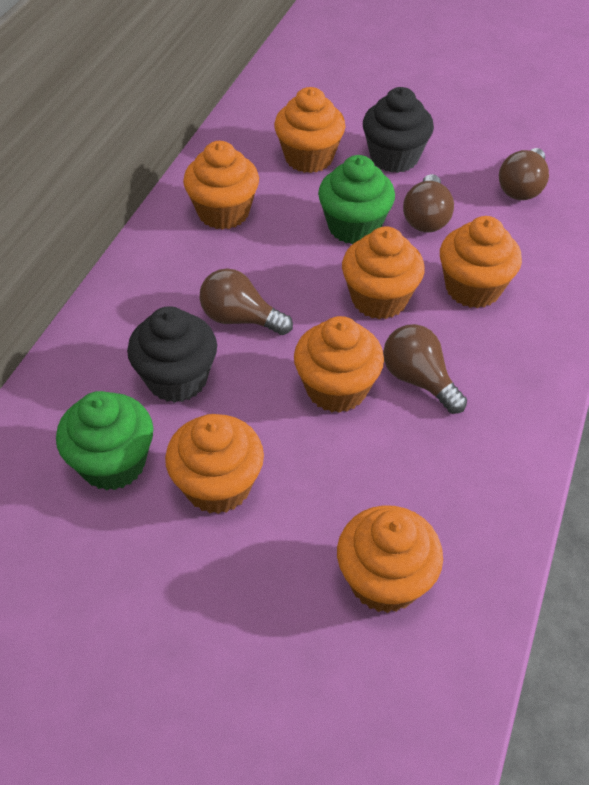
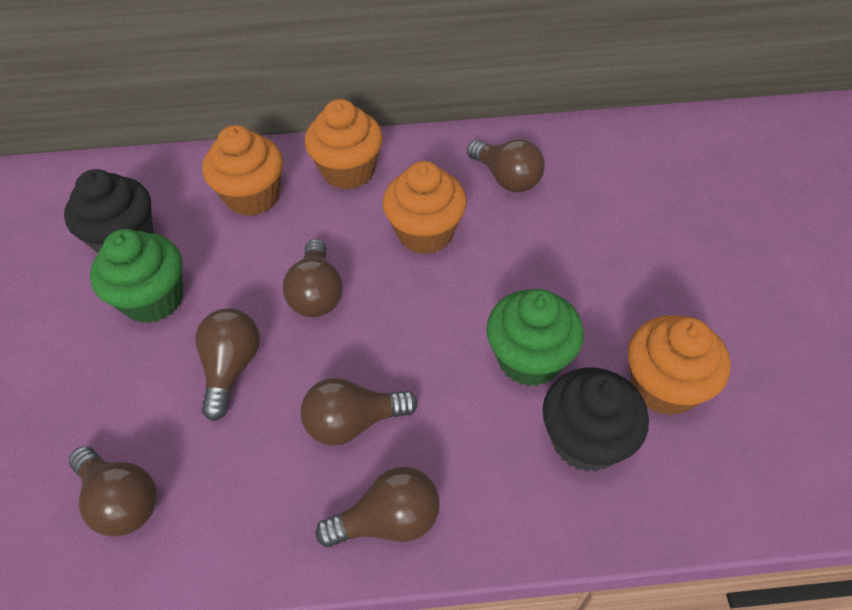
brown light bulb: [199,268,293,335] [383,324,467,414] [403,174,454,232] [499,148,549,200] = 4 -> [69,446,157,536] [195,308,260,421] [283,239,343,317] [301,378,418,446] [315,467,440,547] [467,139,545,192] = 6
orange cupcake: [165,414,264,514] [183,141,259,230] [274,87,346,173] [294,316,384,413] [337,505,443,613] [342,226,425,319] [440,216,522,308] = 7 -> [202,125,283,216] [305,99,383,189] [382,161,467,254] [628,315,731,415] = 4

